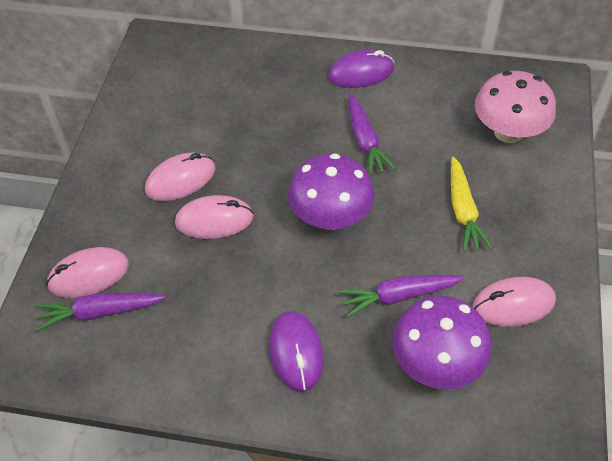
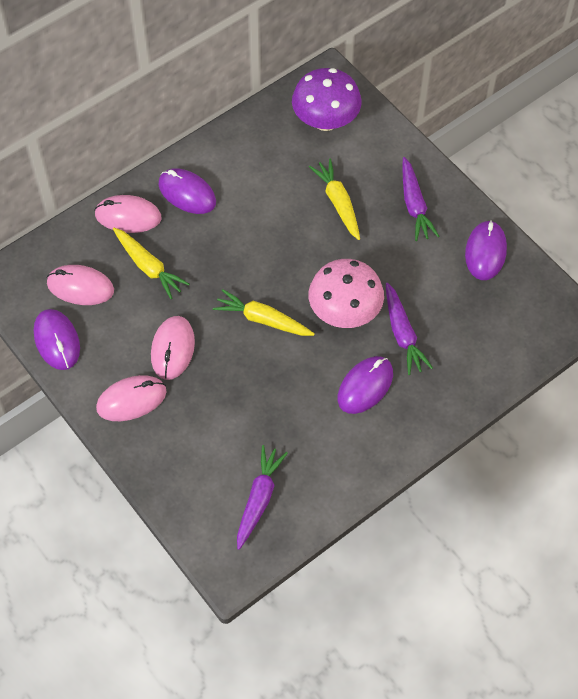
purple mouse: [269,311,323,391] [328,49,394,88] = 2 -> [34,309,80,370] [158,168,216,214] [338,356,393,414] [465,220,507,280] = 4
purple mushroom: [288,153,375,230] [392,296,491,389] = 2 -> [292,68,362,131] = 1
yellow carrot: [451,157,493,252] = 1 -> [113,228,189,299] [213,289,315,336] [309,158,360,240] = 3

